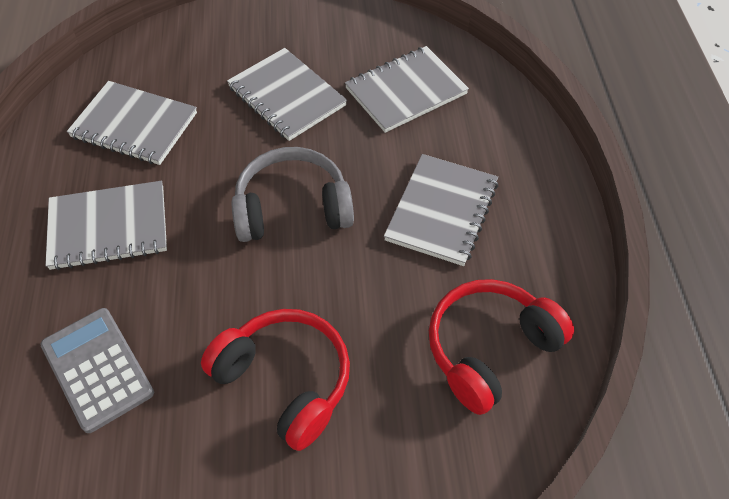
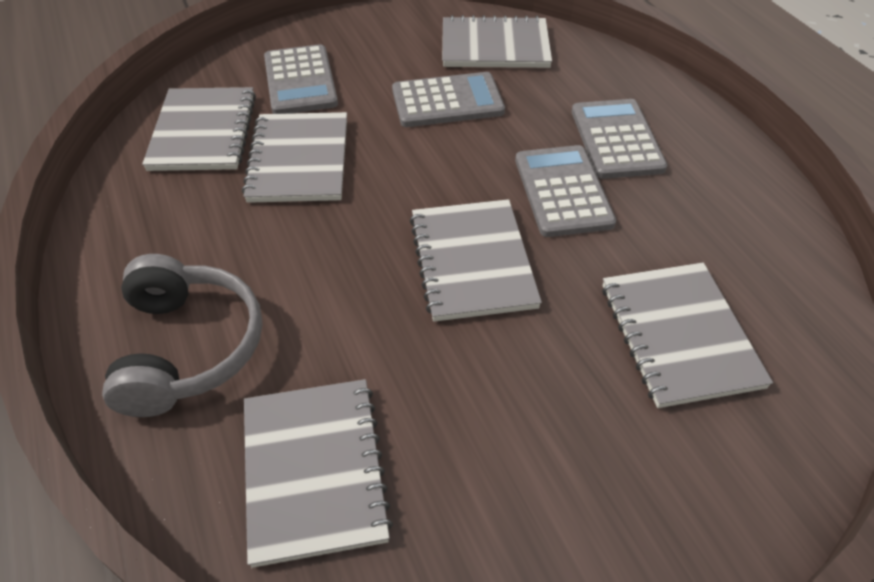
grey calculator: [40,308,154,433] = 1 -> [264,44,338,114] [392,72,505,127] [515,145,616,237] [572,99,667,179] = 4
grey notebook: [45,181,167,270] [67,81,197,165] [227,48,347,141] [345,46,469,133] [384,154,499,266] = 5 -> [142,87,256,171] [242,112,347,203] [244,379,393,568] [410,199,542,322] [442,15,552,68] [602,263,773,408] = 6
red headphones: [201,309,350,451] [429,279,574,415] = 2 -> none = 0

